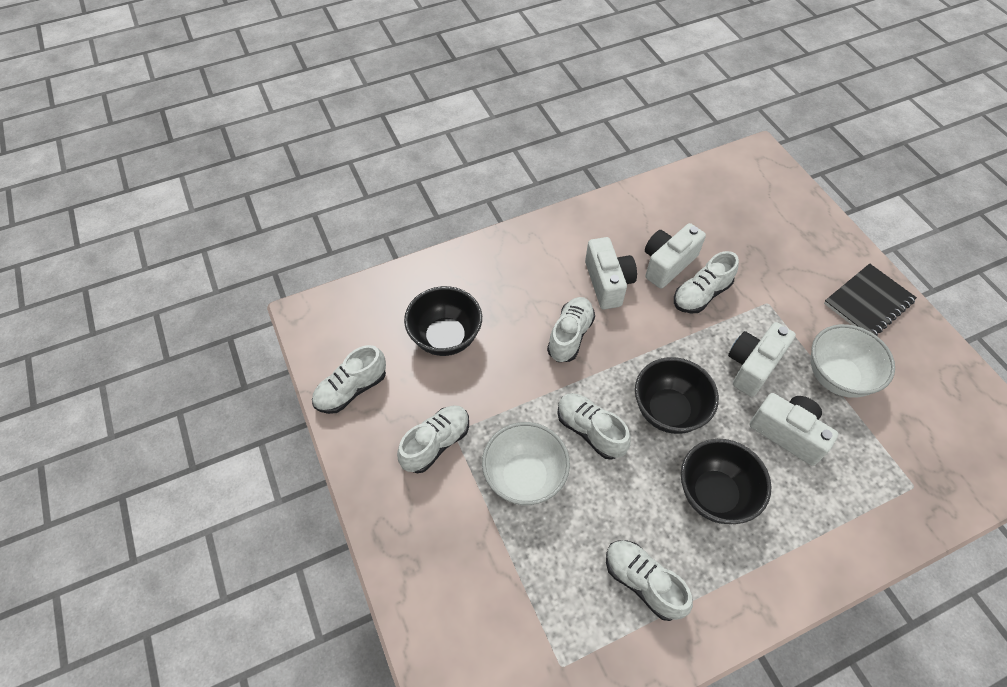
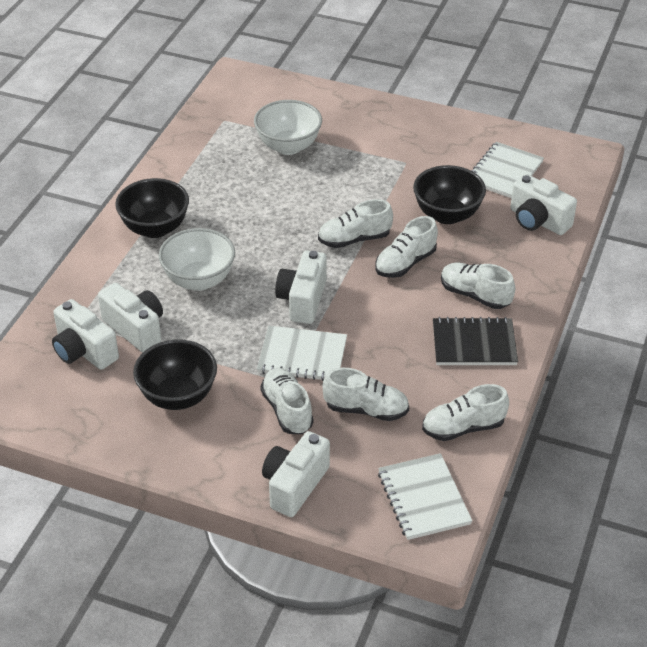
white camera: [585,237,637,310] [645,223,706,289] [728,322,796,397] [749,393,838,466] = 4 -> [52,299,119,370] [98,283,163,352] [262,431,330,517] [275,251,327,324] [510,174,577,235] = 5
white notebook: none = 0 -> [257,326,347,381] [378,453,472,540] [471,142,544,198] = 3

